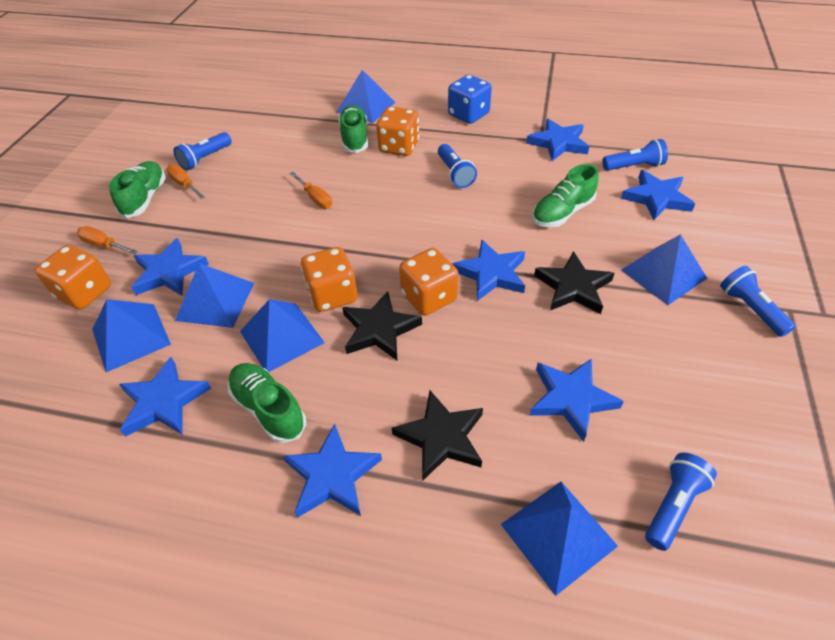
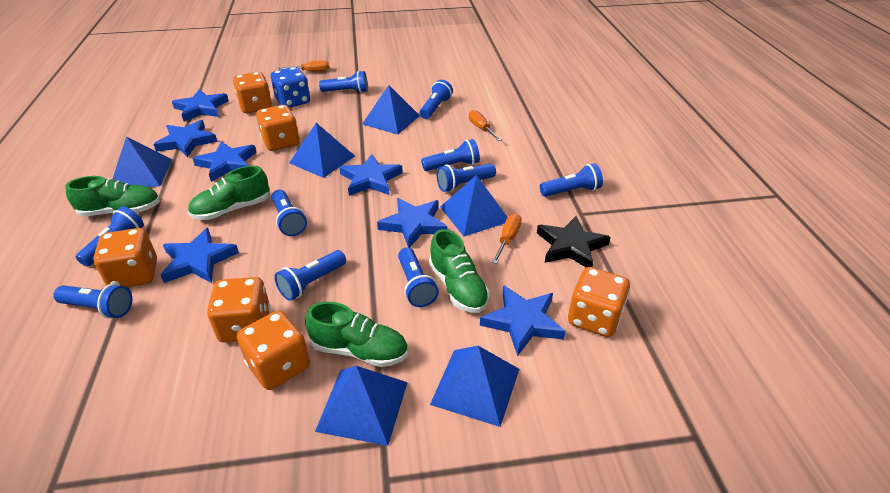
black star: [342,291,422,360] [392,390,483,481] [534,251,615,314] = 3 -> [537,216,611,267] = 1
blue flashlight: [173,132,232,170] [438,144,477,188] [602,139,668,171] [645,453,717,551] [720,266,796,337] = 5 -> [53,284,132,318] [76,206,144,267] [271,190,307,236] [274,250,346,301] [319,71,368,93] [398,247,439,307] [420,80,453,119] [421,139,480,171] [437,164,496,192] [540,163,603,197] = 10
orange dice: [35,245,111,310] [301,247,357,312] [376,106,419,156] [399,248,459,316] = 4 -> [93,228,157,287] [207,277,271,343] [233,72,272,113] [237,311,310,390] [256,105,299,151] [568,267,630,337] = 6

